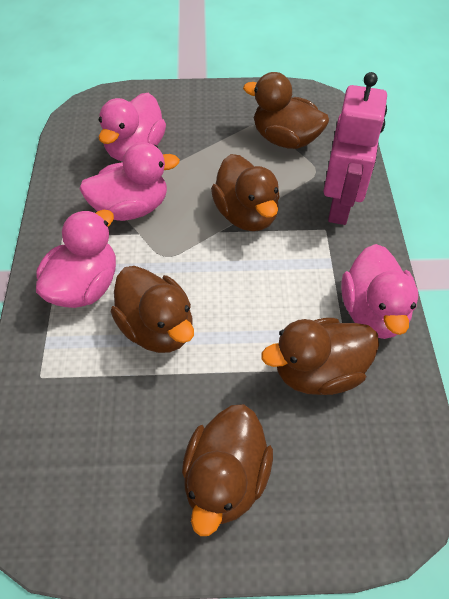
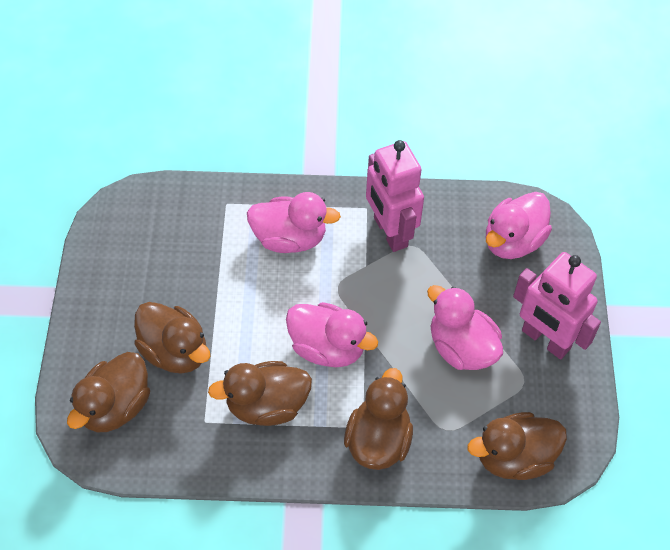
pink robot: [324,72,387,225] = 1 -> [366,140,424,252] [513,252,601,359] = 2

